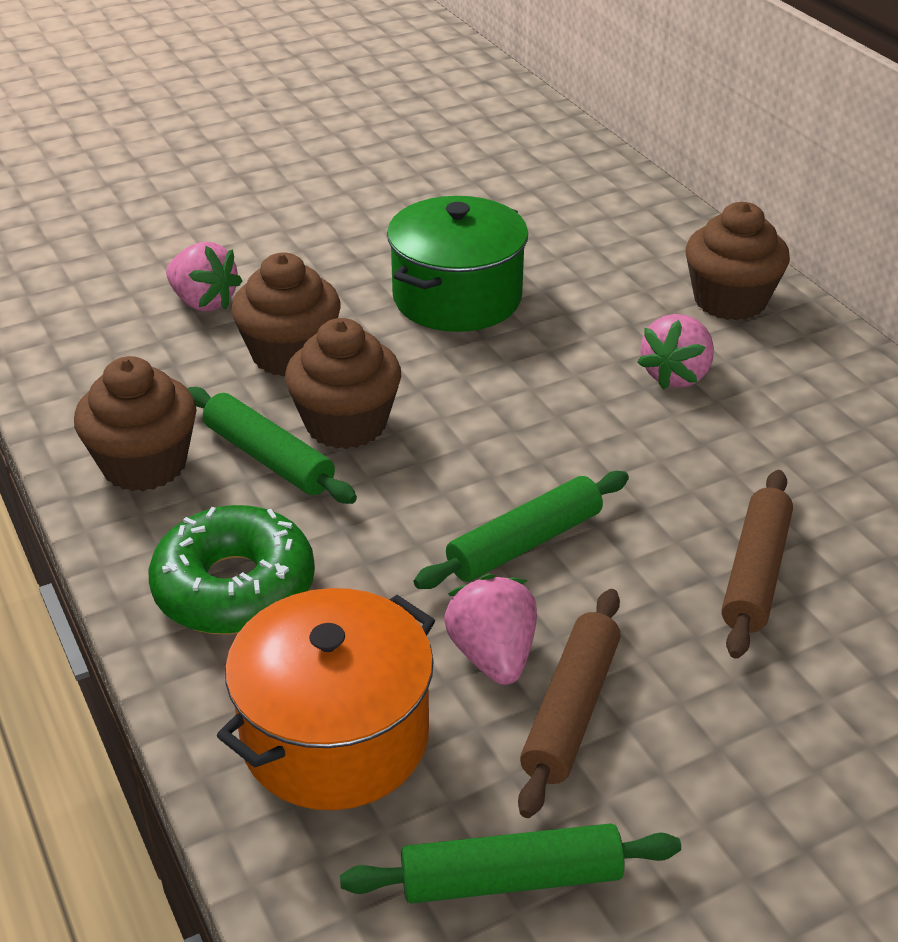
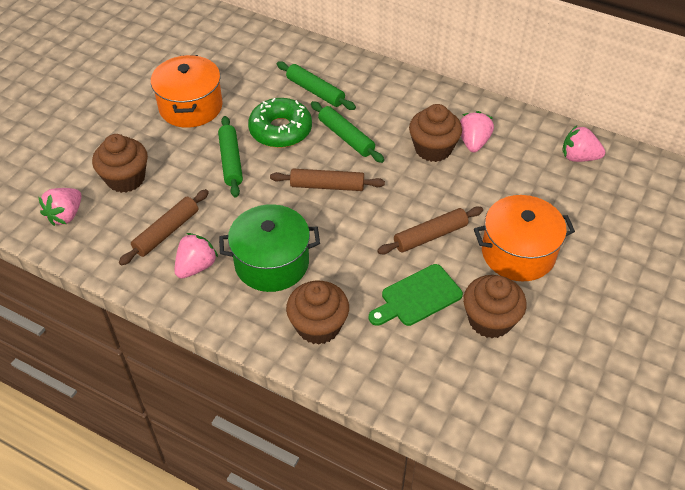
brown rolling pin: [518,589,621,818] [722,470,793,659] = 2 -> [119,189,209,266] [270,169,385,191] [377,206,483,254] = 3
green cutting board: none = 0 -> [369,264,463,326] = 1
orange pot: [217,588,435,810] = 1 -> [151,55,223,128] [474,195,575,282] = 2
pink strawberry: [166,242,242,311] [444,574,537,685] [637,314,714,390] = 3 -> [39,188,82,226] [174,233,218,279] [460,111,494,152] [562,125,605,162] = 4

